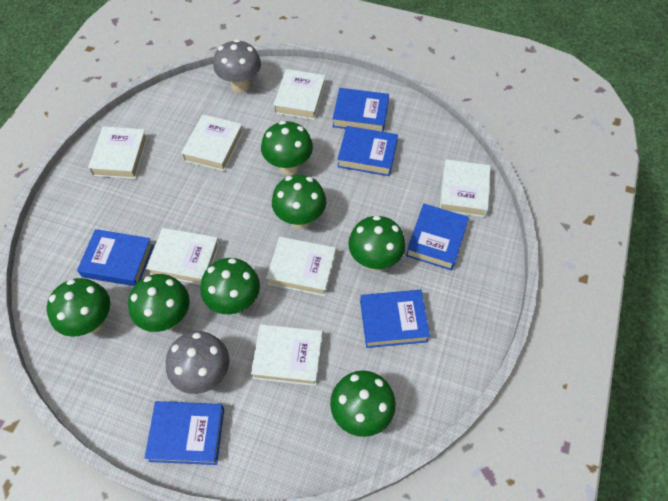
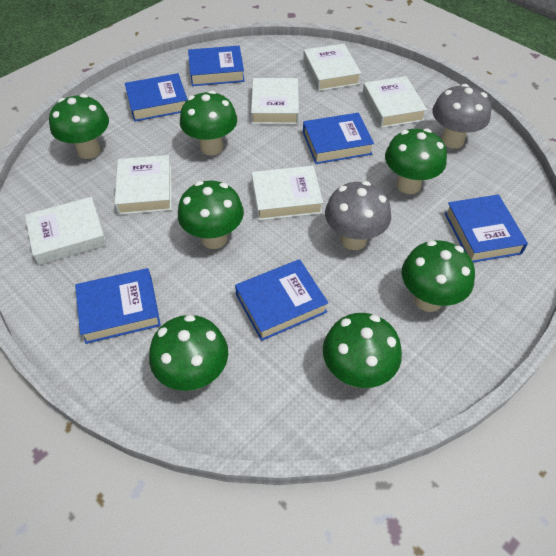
white book: [88,126,148,179] [146,228,220,285] [181,114,244,171] [251,324,323,386] [266,237,336,296] [273,69,326,120] [440,159,491,217] = 7 -> [25,197,107,265] [114,155,172,215] [251,78,299,124] [252,166,323,221] [303,44,361,91] [362,76,427,128] = 6

